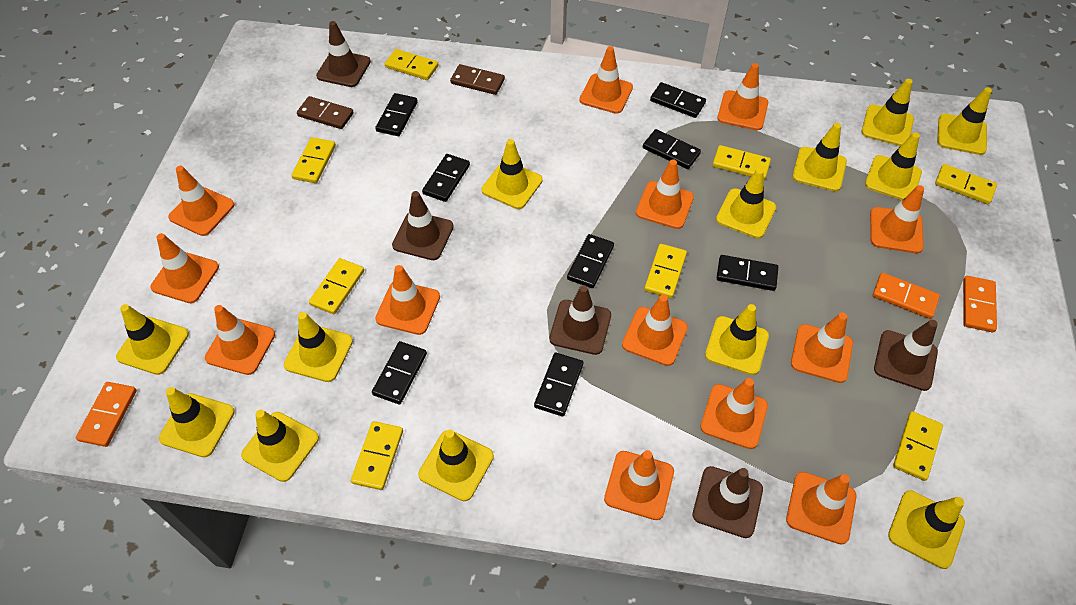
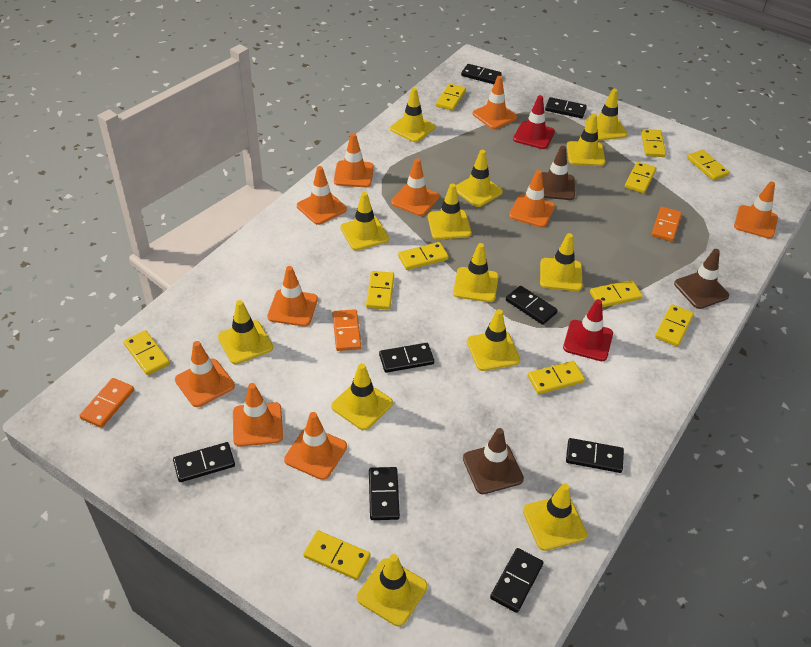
brown domino: [297,96,354,129] [450,64,505,95] = 2 -> none = 0
brown traffic cone: [316,21,371,87] [392,191,454,260] [549,285,611,355] [693,466,763,538] [874,320,938,391] = 5 -> [463,428,524,494] [542,146,575,200] [674,249,729,309] = 3
orange traffic cone: [150,233,219,303] [168,166,234,236] [205,305,275,375] [375,265,440,335] [579,46,633,114] [604,450,674,520] [622,295,688,366] [636,159,694,229] [700,378,768,449] [717,63,768,130] [786,472,856,545] [791,312,853,383] [870,185,924,253] = 13 -> [175,341,235,407] [233,383,283,447] [267,266,318,326] [284,412,347,480] [297,166,347,225] [334,133,374,187] [391,158,440,216] [473,76,517,129] [509,170,555,228] [734,181,778,239] = 10
red traffic cone: none = 0 -> [513,95,555,149] [563,299,613,361] = 2
yellow domino: [291,137,336,183] [309,258,364,314] [351,421,403,490] [385,49,439,80] [644,244,687,298] [713,145,771,180] [893,411,943,481] [935,164,997,204] = 8 -> [123,330,170,375] [303,530,370,580] [366,271,394,310] [398,242,449,270] [436,84,466,111] [528,361,585,394] [590,280,643,308] [625,162,656,193] [641,129,666,157] [655,304,694,347] [687,150,729,181] = 11

